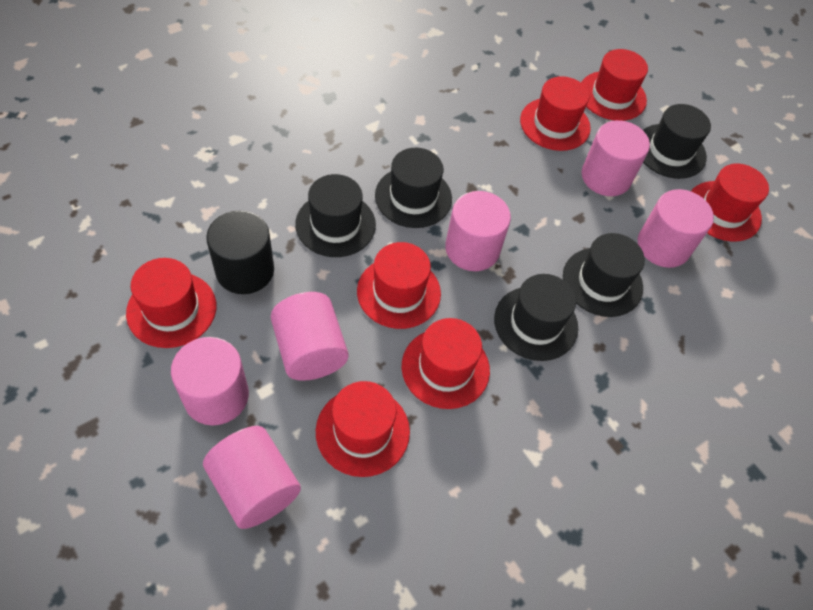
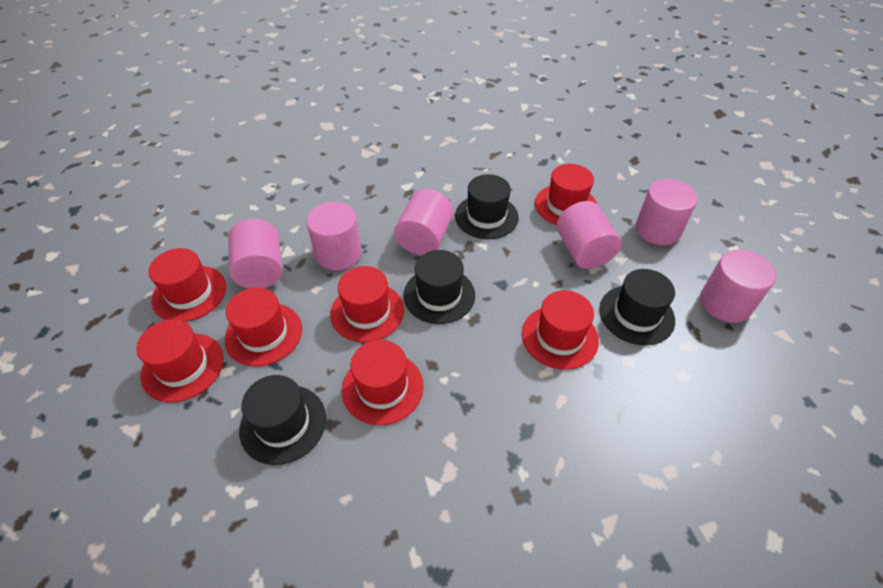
black cylinder: [206,211,274,294] = 1 -> none = 0
black hat: [295,174,376,257] [375,148,452,228] [494,274,578,361] [563,233,645,317] [643,104,711,179] = 5 -> [239,375,326,465] [403,250,475,324] [455,174,519,239] [599,269,675,345] = 4

